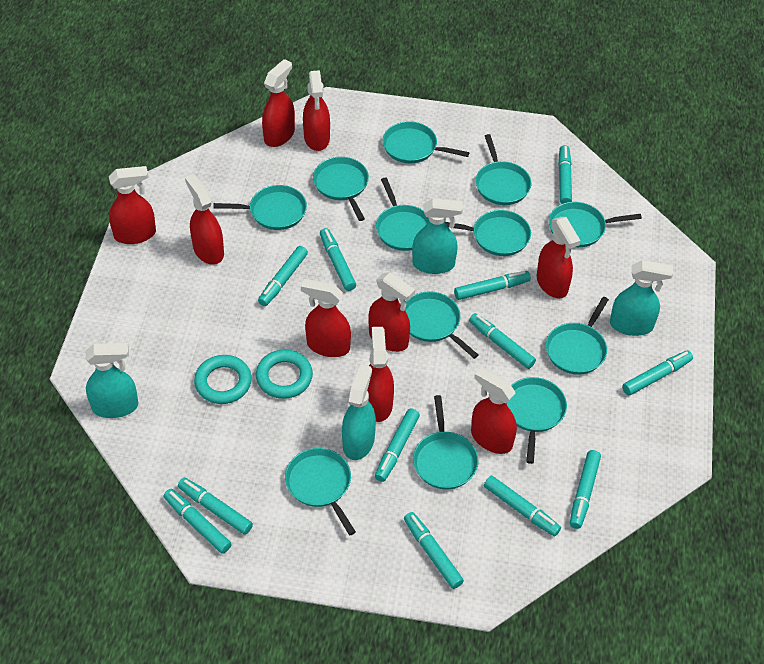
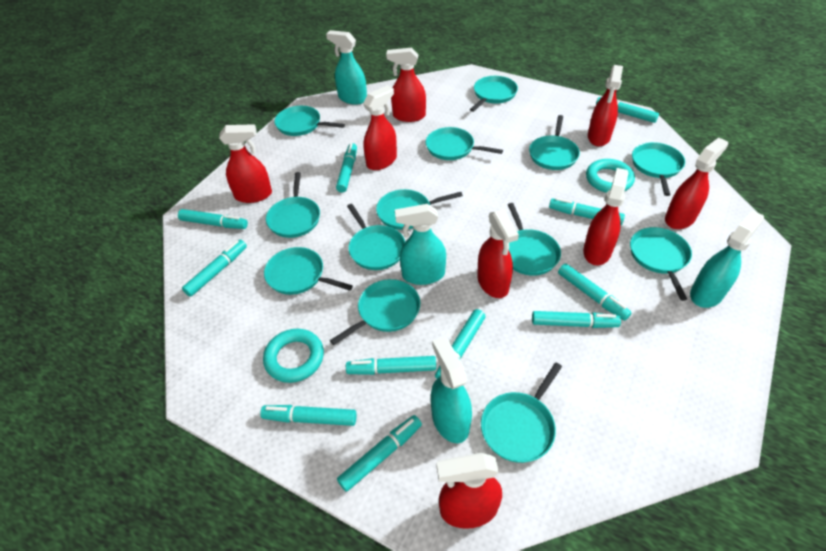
red spray bottle: [109,166,156,244] [185,174,224,265] [262,59,295,147] [301,279,351,357] [303,70,330,151] [367,327,394,422] [368,272,415,352] [471,367,517,454] [537,217,581,299] = 9 -> [219,124,272,203] [363,85,397,170] [386,48,426,122] [437,453,502,529] [477,209,519,298] [583,168,629,266] [588,65,623,146] [665,138,728,229] = 8
turquoise marker: [163,489,232,554] [178,478,253,535] [258,246,308,306] [320,228,356,291] [375,408,420,482] [404,512,464,589] [454,271,531,300] [469,313,536,369] [484,476,561,536] [558,145,572,204] [570,450,601,529] [622,350,693,396] = 12 -> [178,209,248,229] [182,240,247,297] [260,405,357,426] [336,143,357,193] [337,415,422,492] [346,356,436,375] [435,309,486,379] [532,311,621,328] [549,198,625,225] [558,263,632,321] [596,97,659,123] = 11
turquoise pan: [213,185,307,230] [285,448,356,535] [313,157,369,221] [376,177,429,251] [382,121,469,163] [405,291,478,359] [413,395,478,489] [445,210,531,256] [476,134,531,205] [506,377,567,464] [546,297,609,375] [549,202,642,247] = 12 -> [264,247,353,295] [266,172,320,238] [274,106,345,136] [330,279,420,345] [347,204,405,270] [376,189,463,230] [426,127,503,160] [470,76,518,112] [481,363,562,463] [508,203,561,276] [529,115,580,170] [630,227,692,301] [632,142,685,196] = 13

